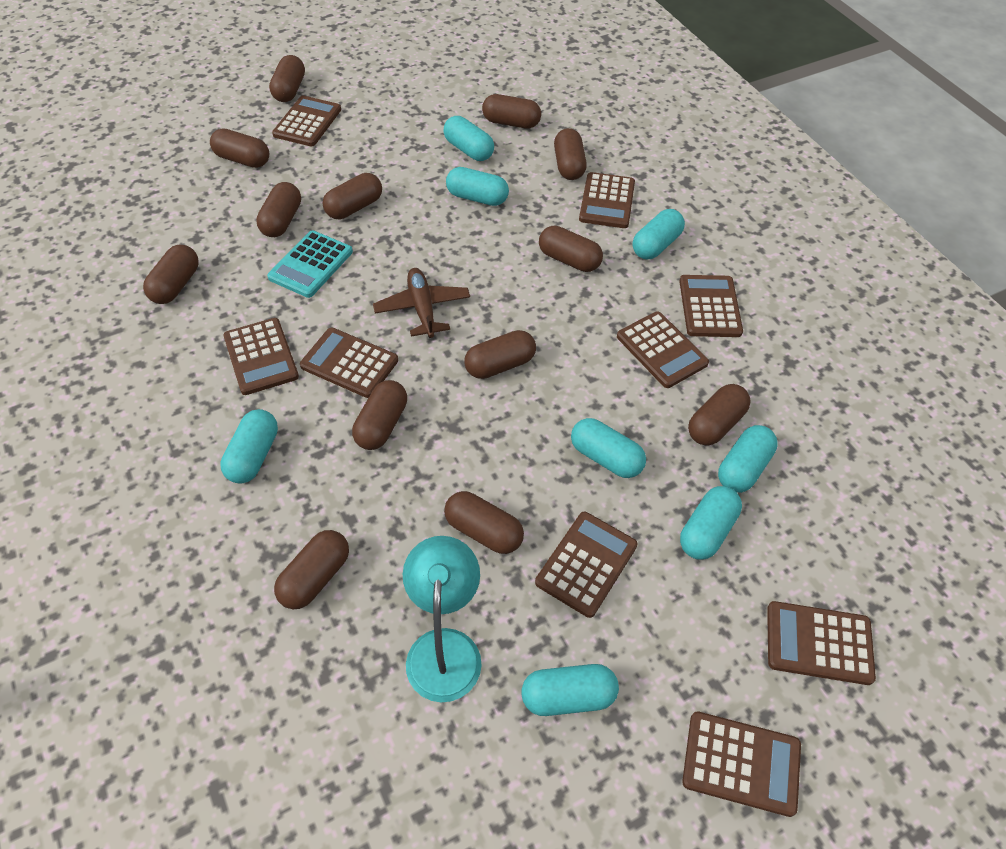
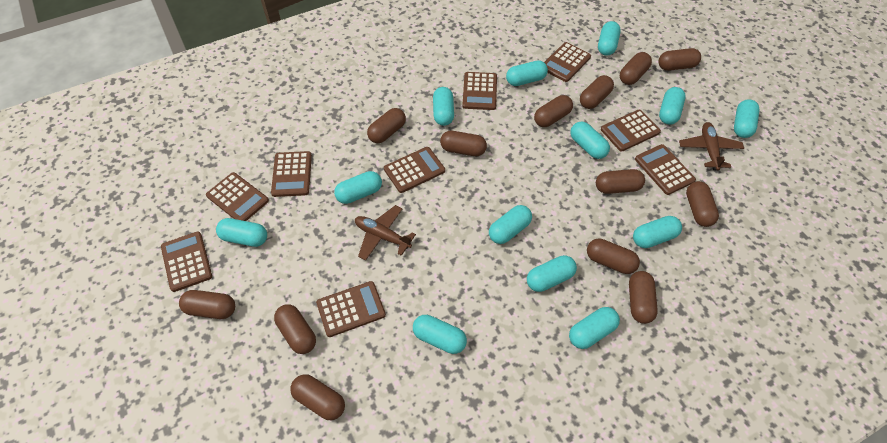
brown plane: [373,268,470,338] = 1 -> [355,205,416,261] [679,122,744,170] = 2
turquoise calculator: [267,230,353,298] = 1 -> none = 0
turquoise capsule: [220,409,278,484] [443,116,494,161] [446,167,509,206] [521,664,619,716] [571,418,646,478] [633,209,685,260] [680,486,742,560] [718,425,778,493] = 8 -> [216,218,267,247] [334,171,382,204] [413,315,467,354] [433,87,454,126] [489,205,532,244] [506,60,548,86] [527,255,577,292] [569,307,620,349] [570,121,610,159] [598,21,621,56] [633,216,682,248] [659,87,686,125] [734,99,760,138] = 13
turquoise lamp: [403,536,482,703] = 1 -> none = 0

